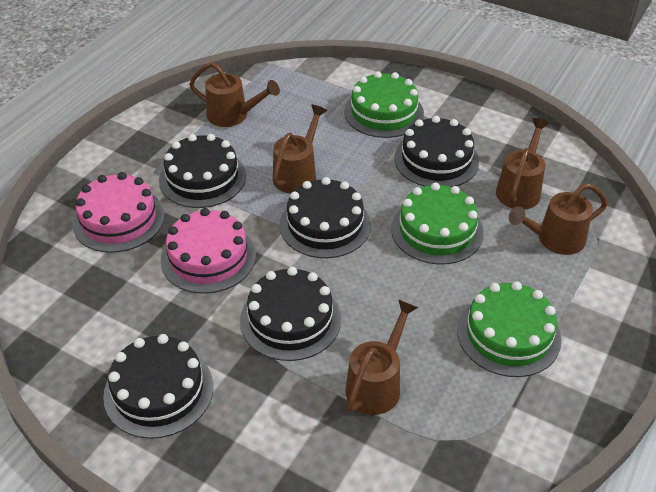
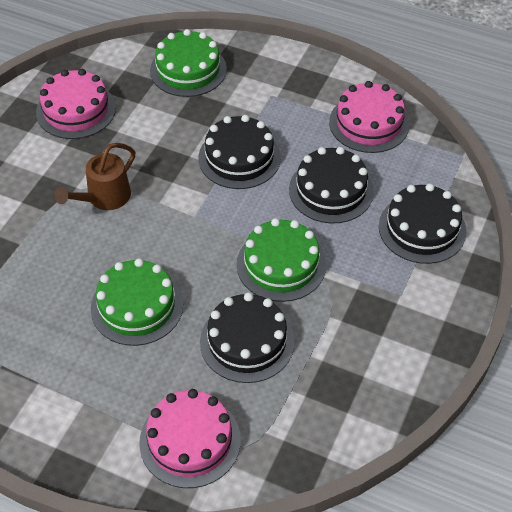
black cake: [103,334,213,439] [159,134,246,208] [240,267,341,361] [280,177,371,258] [394,116,479,187] = 5 -> [198,115,281,189] [200,292,295,383] [289,147,374,223] [379,184,466,264] = 4
brown watering can: [189,62,280,127] [272,105,327,194] [345,299,418,415] [496,118,549,210] [509,183,608,255] = 5 -> [54,143,135,210] = 1
pink cake: [72,172,165,253] [161,208,256,294] = 2 -> [36,69,116,139] [139,389,241,488] [329,81,410,153] = 3

